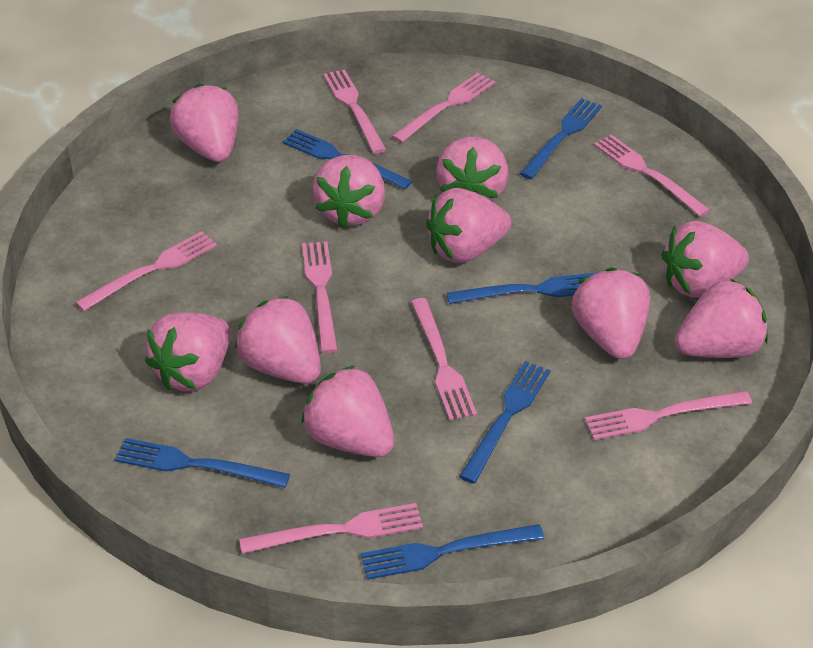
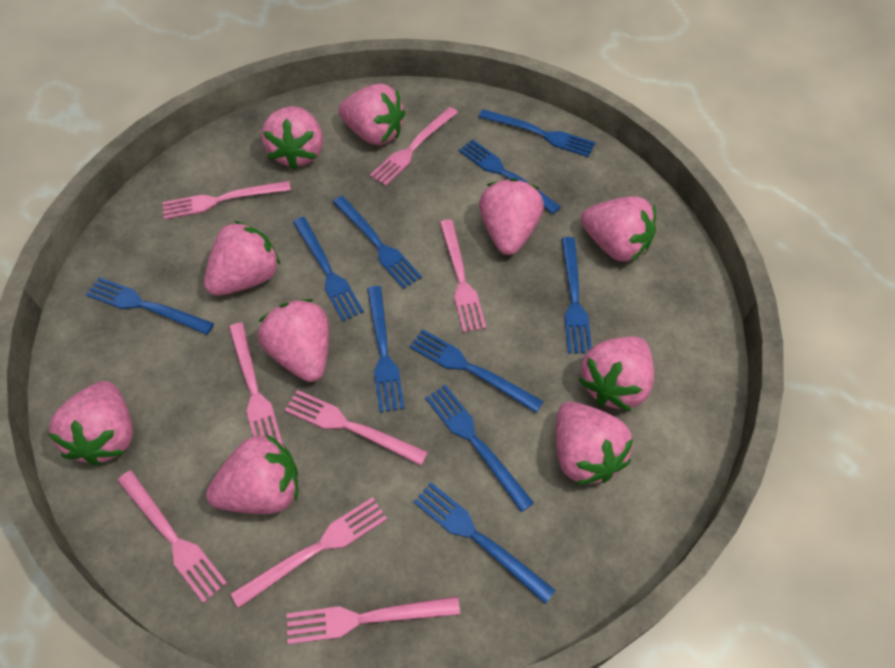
blue fork: [115,438,290,488] [283,129,412,189] [360,524,544,580] [447,272,598,304] [459,361,550,483] [520,98,602,179] = 6 -> [86,277,214,335] [293,217,364,321] [333,196,422,289] [367,286,405,413] [409,329,544,413] [413,482,556,604] [425,385,534,512] [459,139,561,214] [479,109,595,157] [561,237,592,354] = 10

